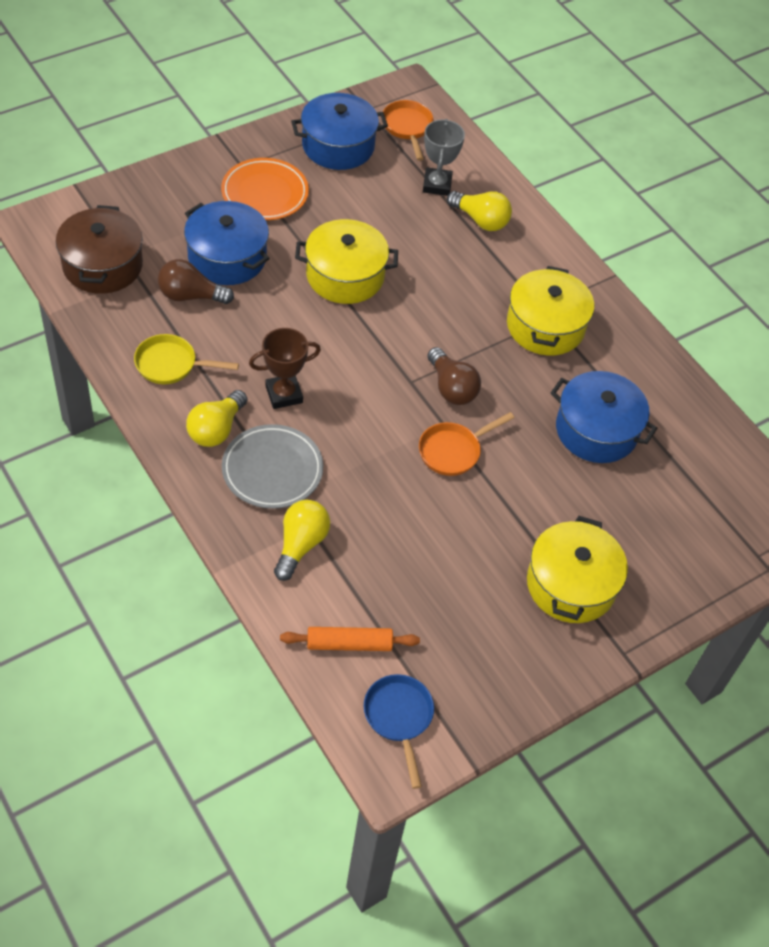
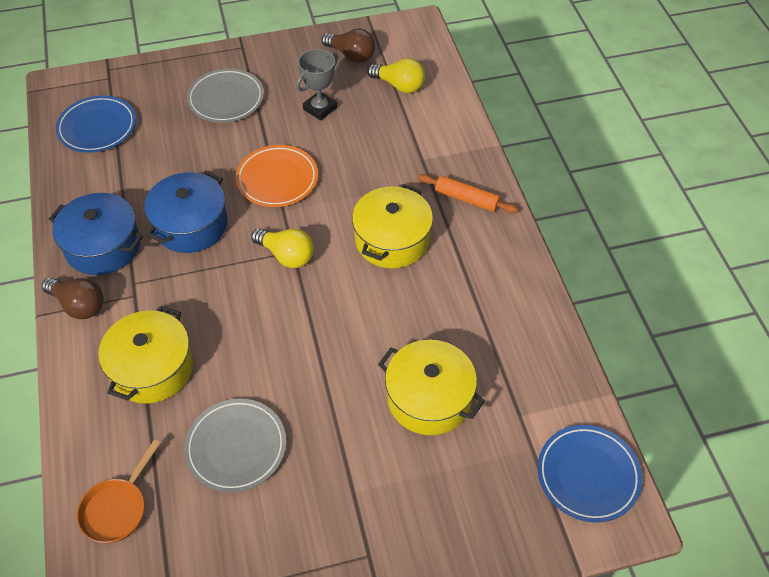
blue pan: [364,674,434,789] = 1 -> none = 0
blue plate: none = 0 -> [56,96,136,153] [538,425,642,522] = 2
blue pot: [184,201,270,285] [291,93,388,170] [550,371,657,463] = 3 -> [49,193,143,275] [144,171,228,253] = 2
brown pot: [56,205,143,294] = 1 -> none = 0
brown trophy: [249,328,321,409] = 1 -> none = 0
grey plate: [222,424,323,509] = 1 -> [184,399,286,492] [187,68,264,123] = 2
orange pan: [383,100,433,161] [419,412,514,476] = 2 -> [77,439,160,543] = 1
yellow light bulb: [186,390,248,447] [274,500,330,581] [447,191,512,231] = 3 -> [251,228,314,268] [367,58,425,93] = 2
yellow pan: [134,334,239,384] = 1 -> none = 0

